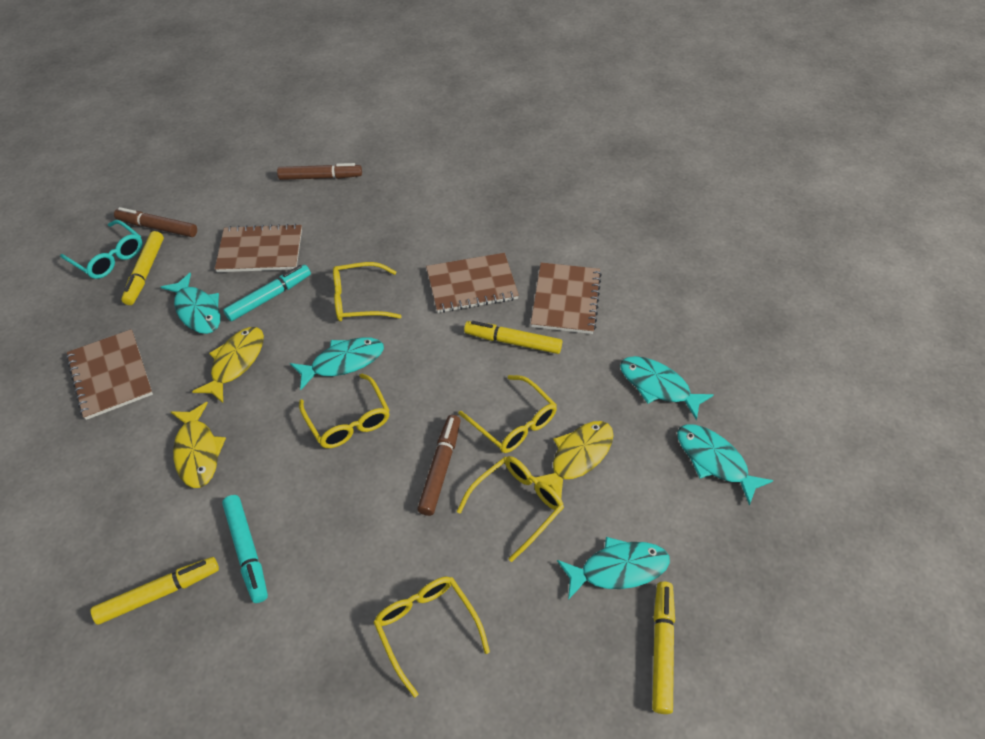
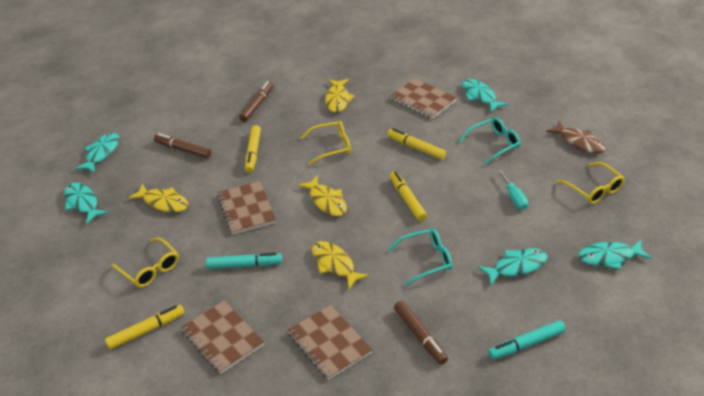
brown fish: none = 0 -> [546,121,606,153] = 1
turquoise glasses: [60,220,143,279] = 1 -> [388,229,453,286] [459,117,520,165] = 2
turquoise screwdriver: none = 0 -> [498,170,528,210] = 1
yellow fish: [171,402,226,488] [192,327,264,403] [535,421,613,498] = 3 -> [128,183,189,212] [298,175,347,216] [312,241,369,289] [325,79,354,113] = 4
yellow glasses: [299,373,390,448] [333,262,402,322] [373,577,490,698] [457,456,564,562] [458,375,557,453] = 5 -> [111,237,179,287] [301,121,351,165] [556,162,625,204] = 3

